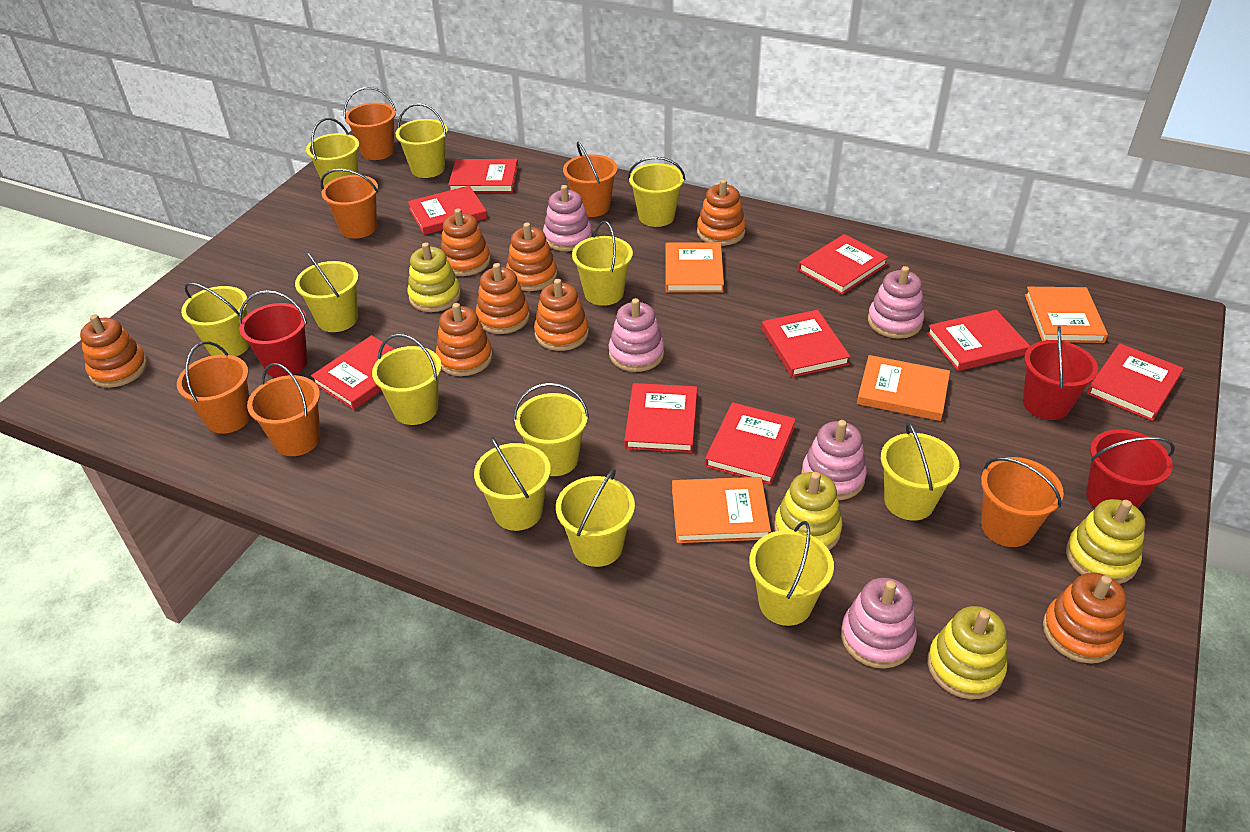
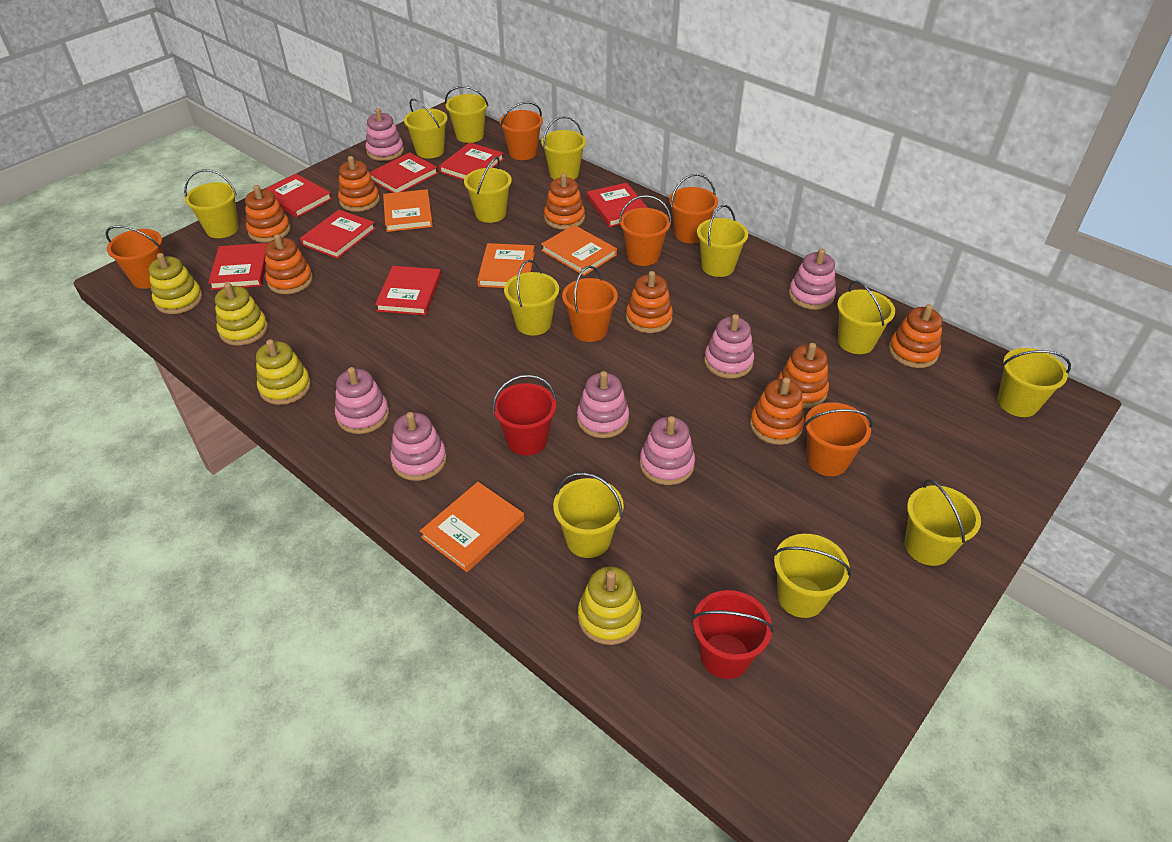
pink stacking toy: [543,185,592,251] [609,298,664,372] [801,420,867,500] [841,578,917,669] [868,266,924,339] = 5 -> [335,367,389,434] [365,108,404,161] [390,412,447,481] [577,371,629,438] [640,416,695,485] [704,314,754,378] [789,249,836,310] = 7
red book: [311,335,394,410] [408,186,487,235] [448,159,518,193] [624,383,697,453] [705,402,796,485] [762,310,851,377] [798,234,888,294] [927,310,1030,371] [1087,343,1184,421] = 9 -> [208,243,267,290] [265,174,332,218] [300,210,376,259] [369,152,438,193] [375,266,441,315] [439,142,504,180] [587,183,648,227] = 7
red bucket: [239,290,308,377] [1023,326,1098,420] [1086,429,1175,508] = 3 -> [492,375,556,456] [692,590,774,679] = 2

